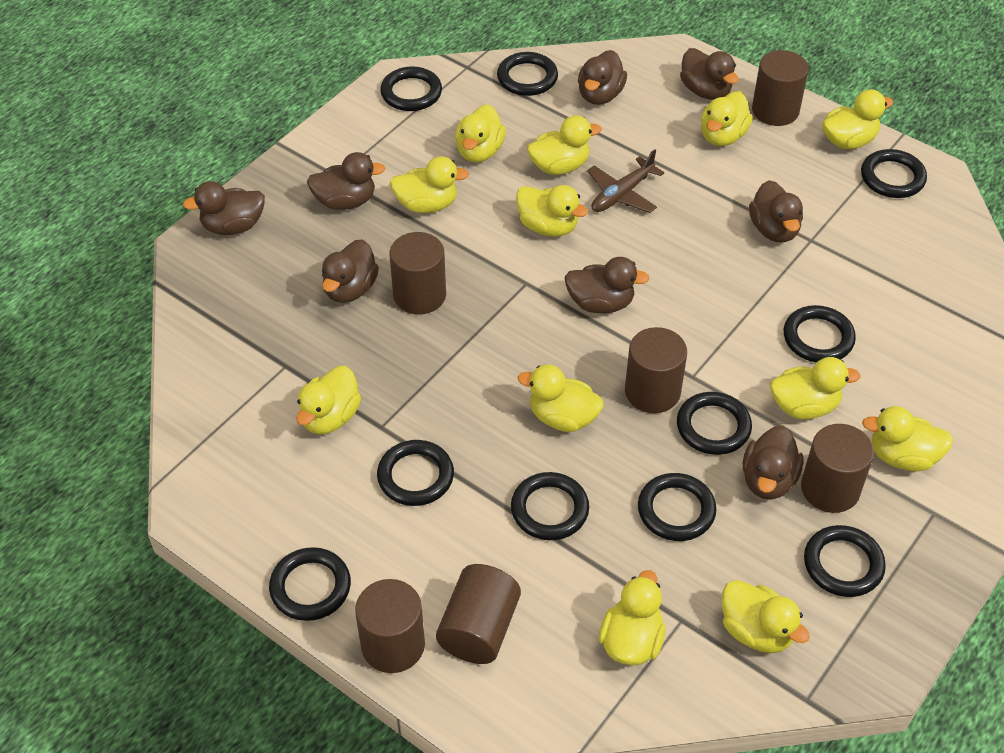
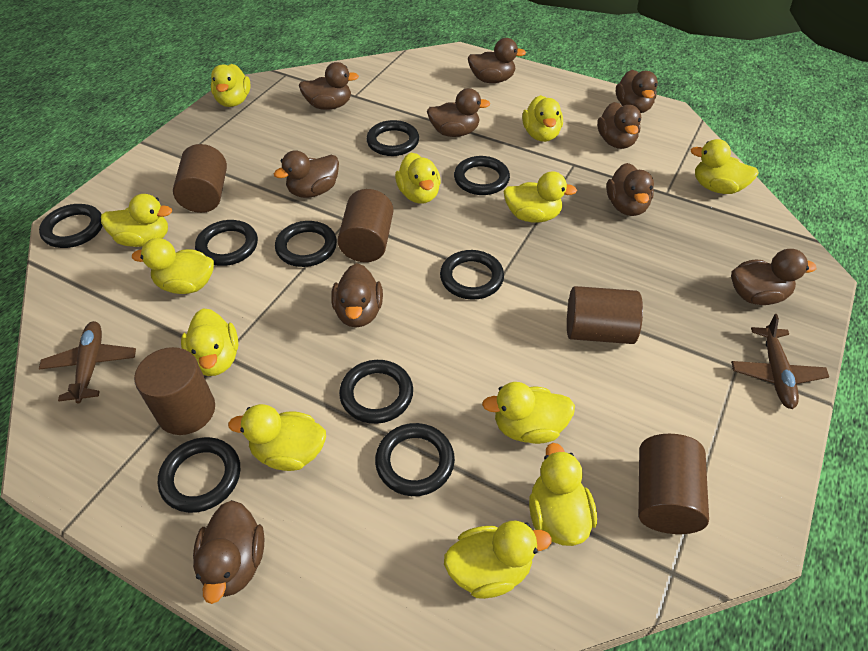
black ring: [269,547,351,621] [377,440,454,506] [381,66,442,111] [497,52,558,96] [511,472,589,540] [638,473,716,541] [677,392,752,455] [784,305,856,363] [804,525,886,597] [861,149,927,198] = 10 -> [39,204,103,248] [158,437,240,513] [195,220,258,266] [275,221,337,267] [339,360,413,424] [366,120,419,156] [375,423,455,496] [440,250,504,300] [454,156,510,195] = 9
brown cylinder: [355,579,425,673] [390,232,446,314] [436,564,521,664] [625,327,687,413] [752,50,809,126] [801,424,874,513] = 6 -> [134,347,215,435] [173,144,227,213] [337,189,393,262] [567,286,643,344] [638,434,709,534] = 5
brown duck: [183,181,265,235] [307,152,386,210] [322,239,379,303] [564,257,650,313] [578,50,627,105] [680,48,739,100] [743,426,804,500] [749,180,803,242] = 8 -> [193,500,264,604] [274,150,339,198] [299,62,359,110] [331,263,383,328] [427,88,491,137] [468,38,526,83] [597,102,641,149] [606,163,654,216] [616,70,658,113] [731,249,816,305] = 10
brown plane: [587,149,664,213] = 1 -> [39,321,136,404] [731,314,829,409] = 2

